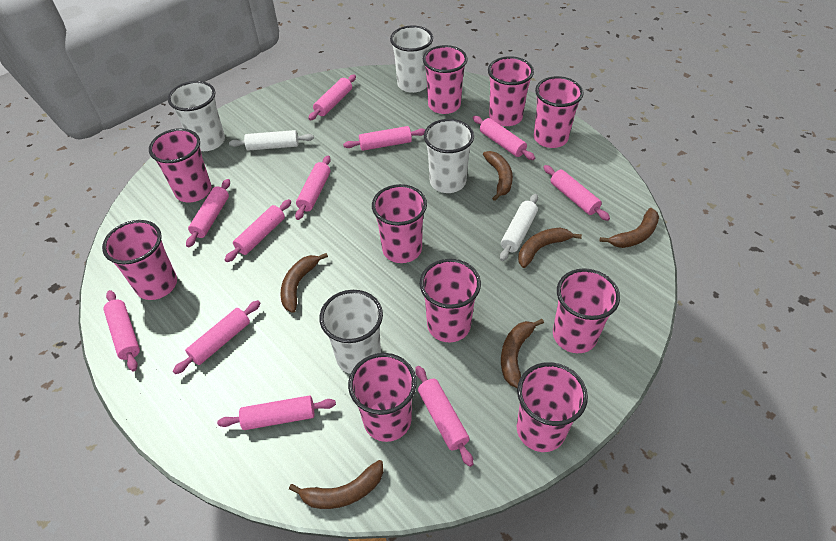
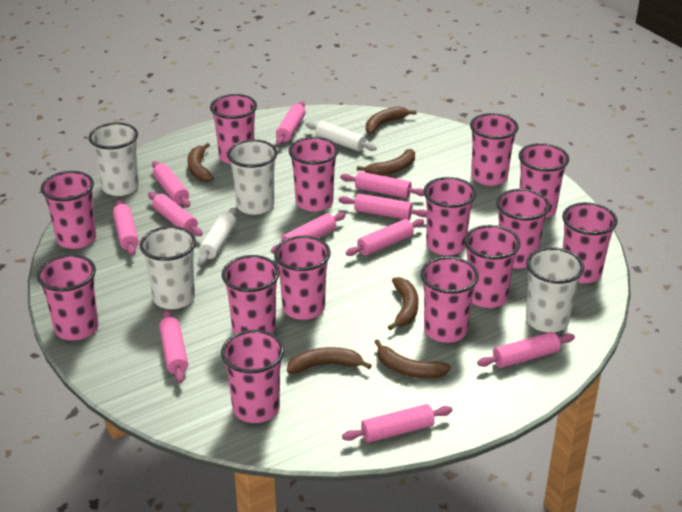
pink cup: [102,220,177,300] [149,128,211,203] [348,353,417,442] [372,184,427,263] [420,259,481,343] [423,45,468,114] [488,56,534,126] [517,362,588,452] [534,76,584,148] [553,268,620,353] = 10 -> [37,254,99,341] [41,171,96,249] [210,94,257,164] [221,330,284,423] [222,255,280,334] [274,235,331,320] [289,137,338,212] [421,256,479,343] [423,177,476,255] [464,225,521,308] [470,113,519,186] [496,189,550,268] [519,143,569,218] [562,202,618,283] = 14

